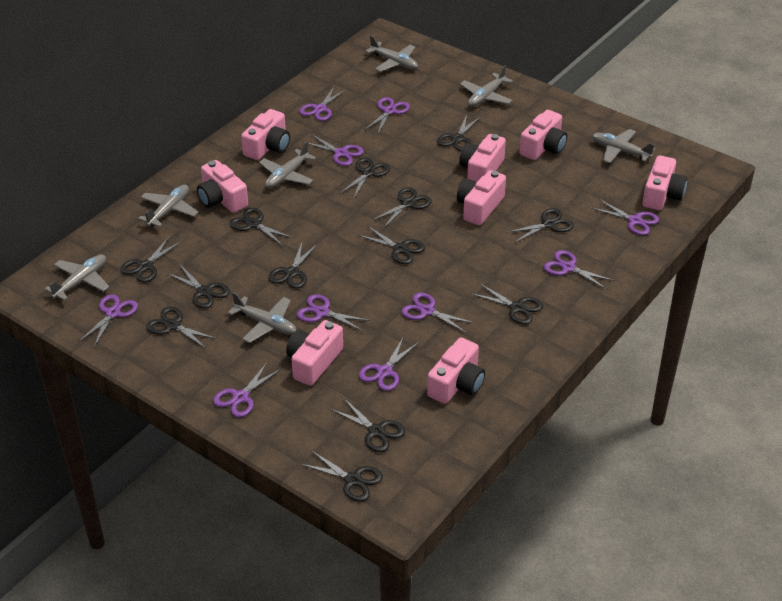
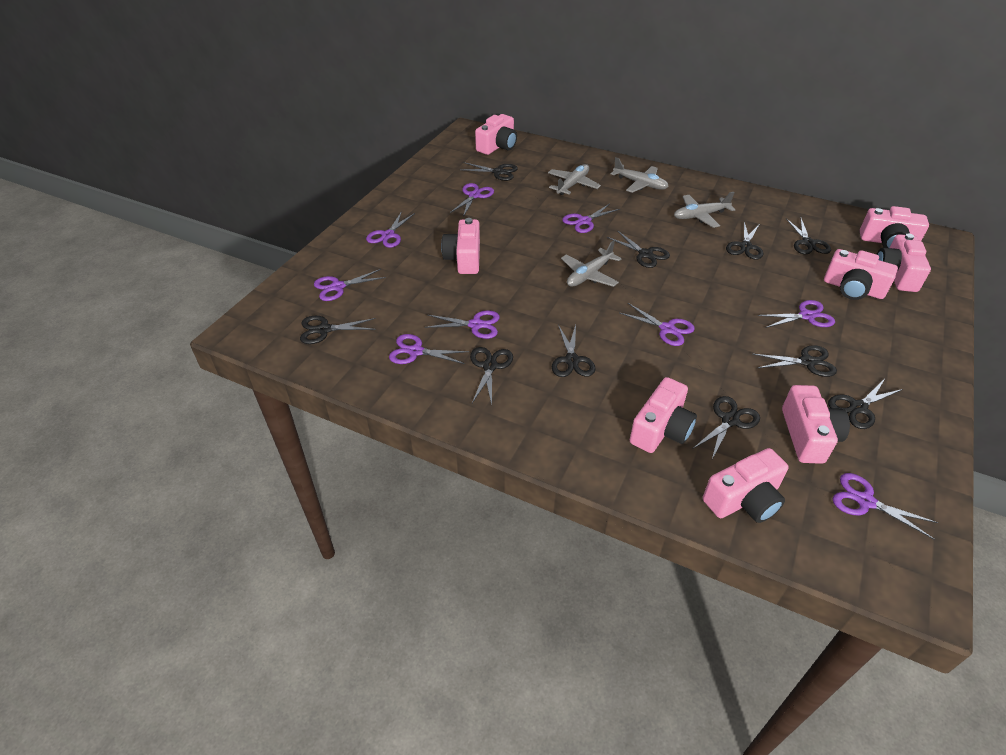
black scissors: [120,237,182,282] [146,307,218,349] [167,265,230,309] [230,208,294,246] [269,243,318,289] [301,450,383,502] [331,398,405,452] [341,158,390,198] [358,226,425,264] [373,187,432,228] [437,115,481,151] [472,283,543,325] [506,208,574,242] = 13 -> [300,316,376,344] [460,162,518,181] [470,347,513,405] [552,325,595,377] [607,230,670,268] [694,396,760,459] [726,222,763,260] [753,345,837,377] [786,218,831,254] [828,379,903,429] = 10
grey plane: [45,254,109,301] [138,184,199,227] [228,292,296,343] [259,141,316,188] [365,35,418,72] [460,65,513,107] [592,129,655,163] = 7 -> [548,164,601,195] [561,240,622,287] [611,157,669,193] [674,192,735,228] = 4
purple scissors: [78,294,138,347] [213,363,281,417] [297,294,371,331] [299,87,347,121] [302,134,364,166] [359,336,419,391] [364,97,410,134] [401,293,474,333] [544,250,615,290] [591,199,659,235] = 10 -> [314,269,386,301] [366,211,415,248] [389,334,469,364] [425,310,500,339] [450,183,494,217] [562,204,620,233] [620,303,695,346] [757,300,835,328] [833,473,938,540] = 9

